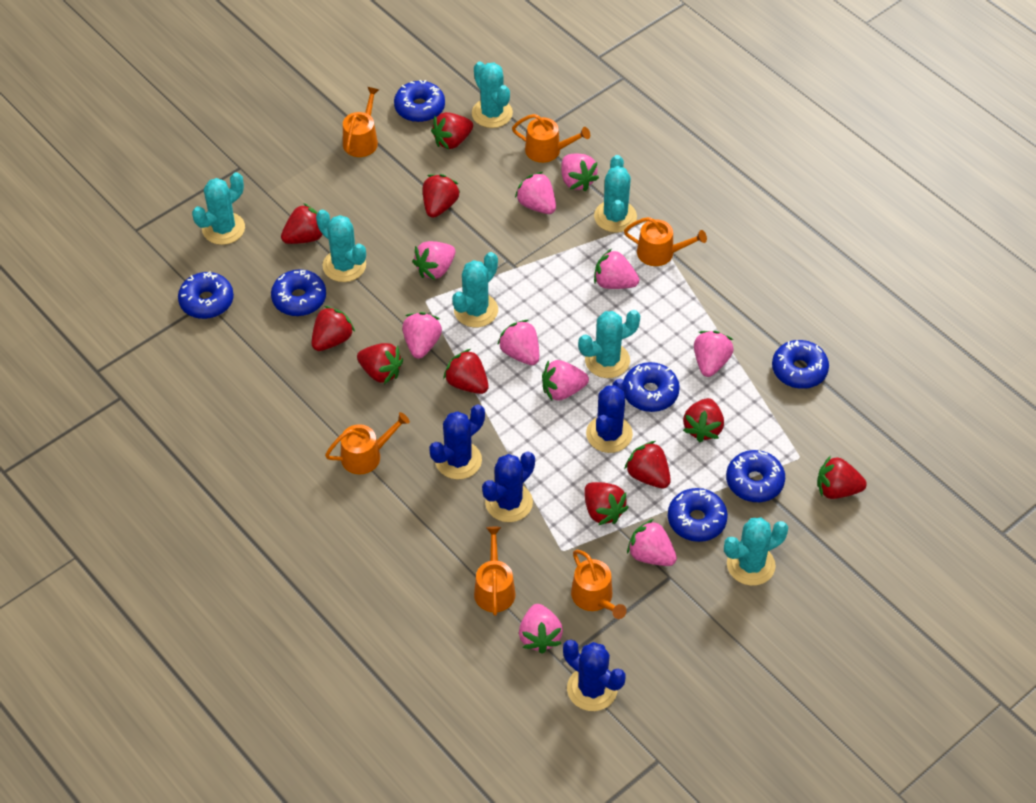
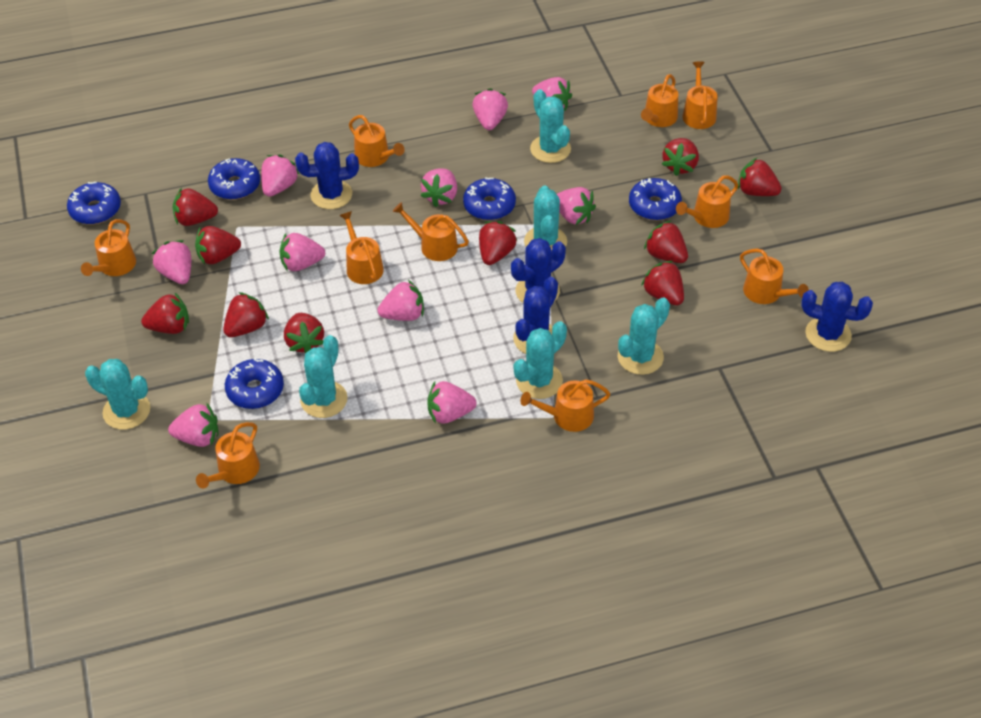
blue donut: [178,271,234,319] [271,269,326,316] [394,80,445,122] [624,362,680,412] [668,488,728,542] [726,450,785,502] [772,340,829,389] = 7 -> [67,182,121,225] [208,158,260,200] [225,359,284,409] [463,177,516,220] [629,178,682,220] = 5
orange watering can: [325,412,410,474] [343,87,379,157] [474,527,515,616] [512,114,590,163] [571,550,627,619] [624,217,707,266] = 6 -> [81,219,136,276] [196,422,260,489] [339,211,384,284] [349,115,405,167] [393,202,469,261] [520,379,610,432] [641,74,678,127] [676,175,738,228] [683,61,718,129] [740,248,809,304] = 10
turquoise cactus: [192,172,245,245] [316,210,366,282] [452,252,498,327] [472,62,513,128] [578,310,641,378] [594,155,637,233] [724,518,788,586] = 7 -> [85,359,150,430] [299,335,347,418] [514,321,567,399] [524,185,567,250] [530,89,571,163] [618,297,670,375] = 6

